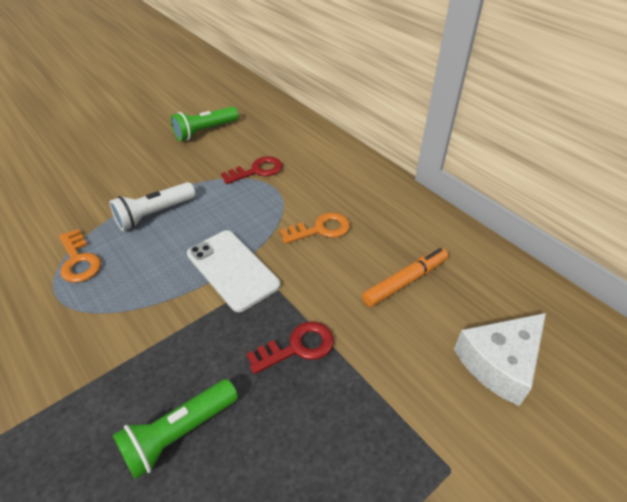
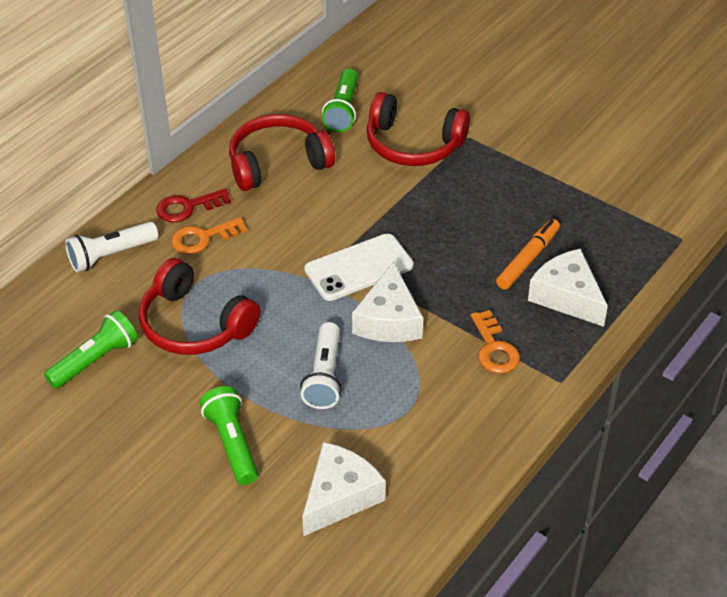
green flashlight: [112,379,238,480] [171,106,239,141] = 2 -> [44,310,138,389] [200,386,258,485] [322,69,358,132] = 3
red headphones: none = 0 -> [139,258,260,355] [229,114,335,191] [367,92,470,166] = 3
red key: [221,156,282,184] [246,321,334,374] = 2 -> [156,189,231,222] = 1
white cheese: [454,313,546,406] = 1 -> [302,442,386,536] [352,261,423,342] [528,249,608,327] = 3
white flashlight: [109,182,196,231] = 1 -> [65,222,158,272] [300,322,342,409] = 2

